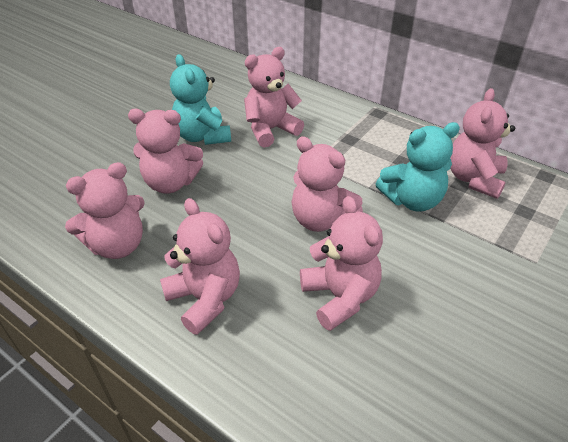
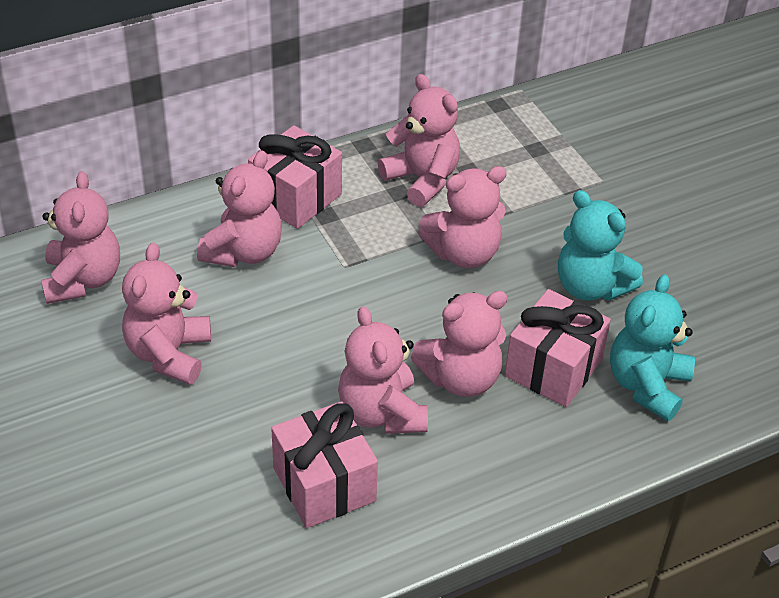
pink gift: none = 0 -> [248,125,342,229] [271,401,378,528] [505,289,611,407] = 3

